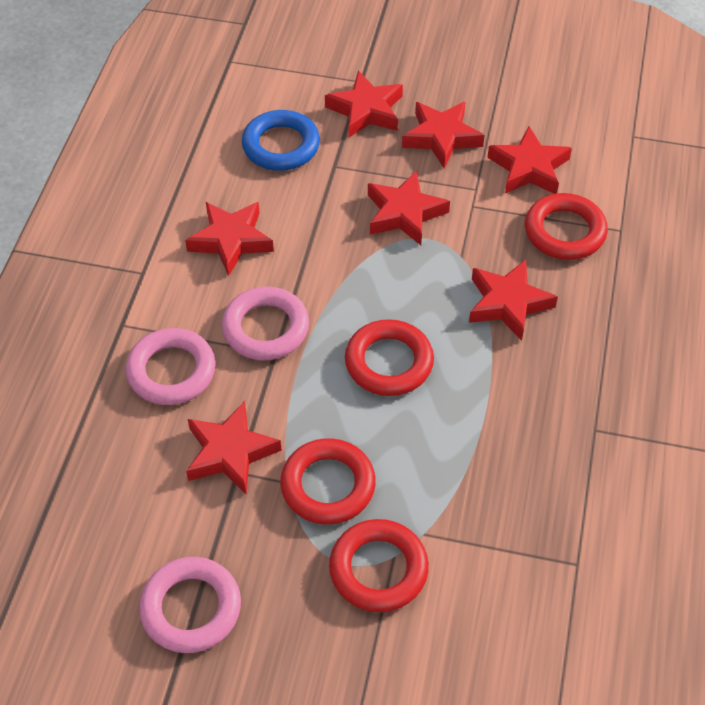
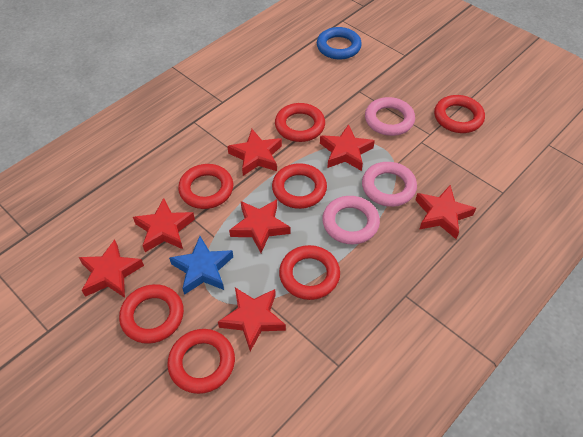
blue star: none = 0 -> [169,236,233,295] = 1
red ring: [280,438,376,525] [329,519,429,612] [345,319,434,396] [525,193,608,260] = 4 -> [119,284,184,344] [167,329,235,394] [178,164,233,209] [272,163,327,209] [275,103,325,142] [279,245,340,300] [434,95,485,133] = 7

